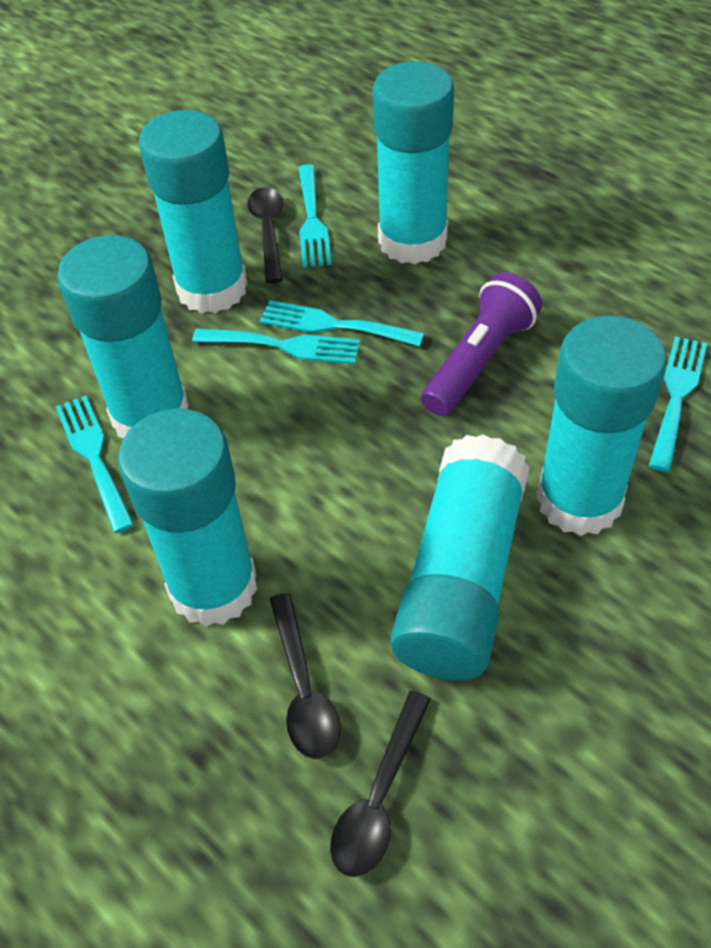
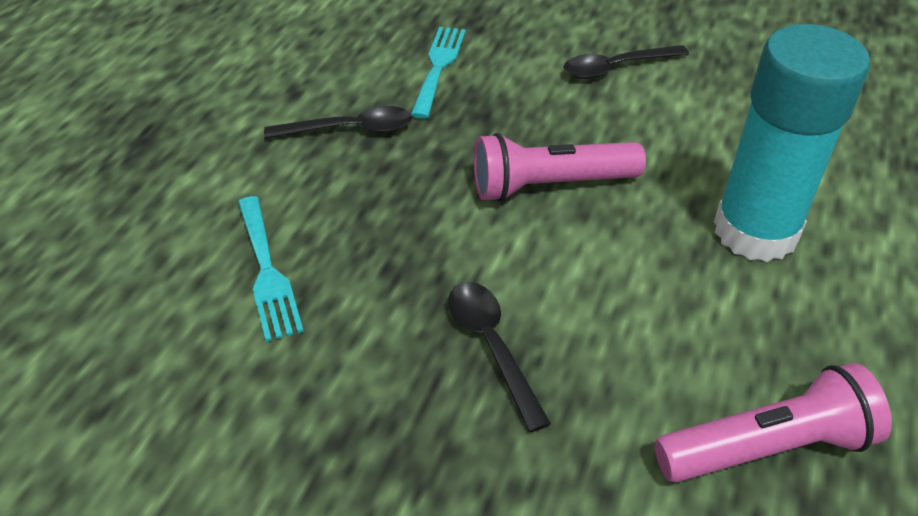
pink flashlight: none = 0 -> [474,133,646,202] [655,363,892,483] = 2
purple flashlight: [421,272,542,416] = 1 -> none = 0
turquoise fork: [55,395,134,533] [192,328,360,364] [260,300,424,347] [298,164,332,268] [649,336,707,472] = 5 -> [238,196,304,342] [411,27,466,119] = 2
turquoise glue stick: [57,235,189,438] [118,409,257,627] [139,110,247,314] [373,62,454,264] [391,434,530,681] [536,315,667,536] = 6 -> [714,24,870,262] = 1

